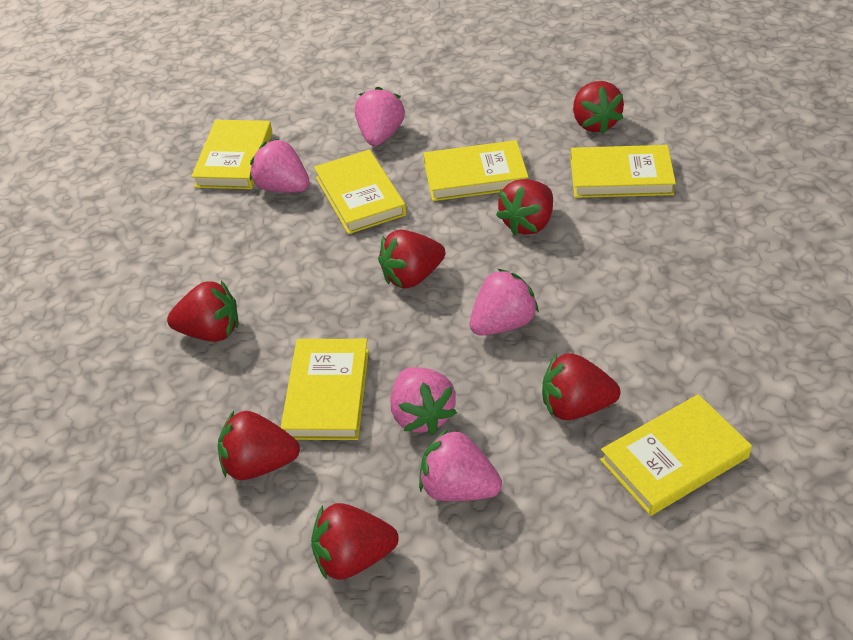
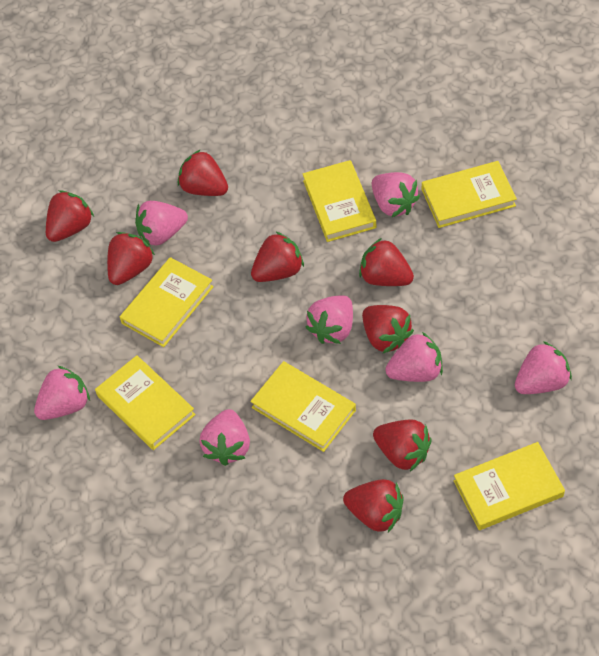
pink strawberry: [250,139,310,193] [355,87,405,146] [391,367,457,435] [419,428,502,501] [470,269,539,336] = 5 -> [34,366,90,420] [135,201,188,246] [200,409,250,466] [305,295,353,344] [372,172,420,217] [385,332,443,382] [515,341,572,394] = 7
red strawberry: [167,281,239,342] [217,411,300,480] [311,503,399,580] [378,230,445,289] [496,179,553,236] [542,353,620,420] [573,81,624,134] = 7 -> [46,190,94,242] [107,232,155,285] [178,149,228,196] [251,232,304,282] [343,479,404,532] [359,238,414,286] [362,305,414,353] [373,419,432,471] = 8

